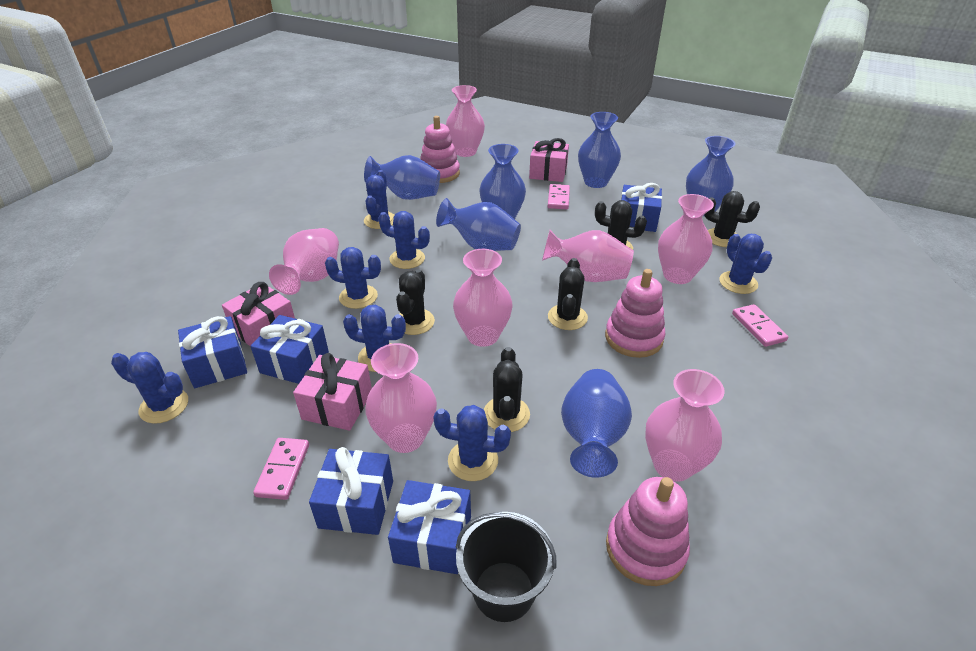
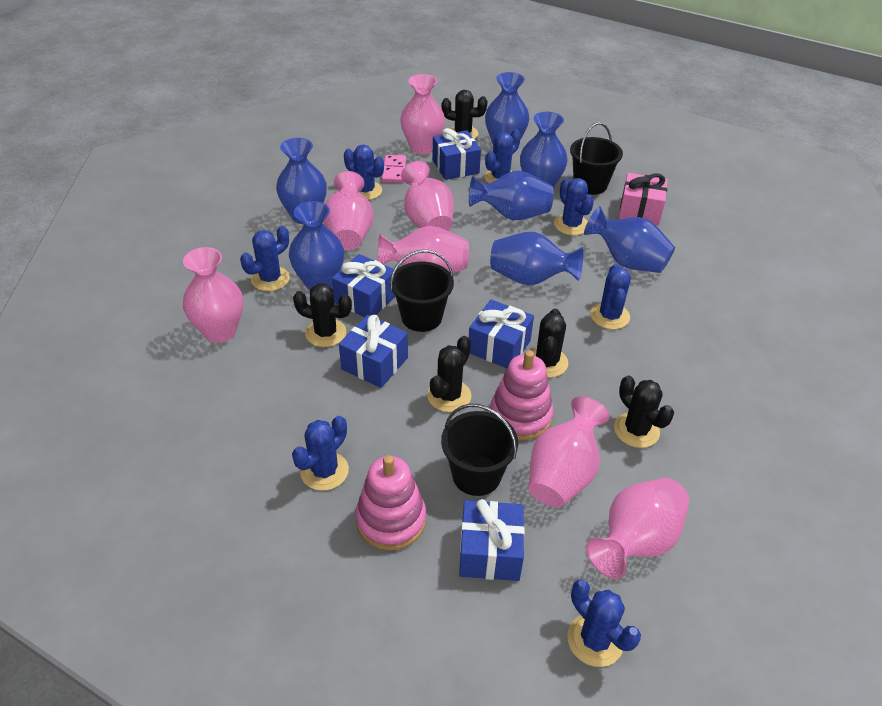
black bucket: [456,512,556,622] = 1 -> [390,250,454,332] [441,404,518,496] [570,122,623,195] = 3
blue vase: [364,155,440,200] [436,198,521,251] [479,144,526,219] [561,369,632,477] [578,112,621,188] [686,136,735,216] = 6 -> [276,138,327,224] [289,201,344,290] [469,170,554,220] [485,72,529,144] [490,232,584,285] [520,112,567,188] [584,206,675,273] = 7
pink domino: [253,438,309,500] [548,184,570,209] [732,304,788,347] = 3 -> [382,155,406,183] = 1
pink gift: [222,282,295,346] [293,353,372,431] [529,138,569,182] = 3 -> [619,173,668,225] = 1
pink stacking toy: [420,116,460,183] [605,269,665,358] [606,477,690,586] = 3 -> [355,455,426,550] [490,350,554,440] = 2

